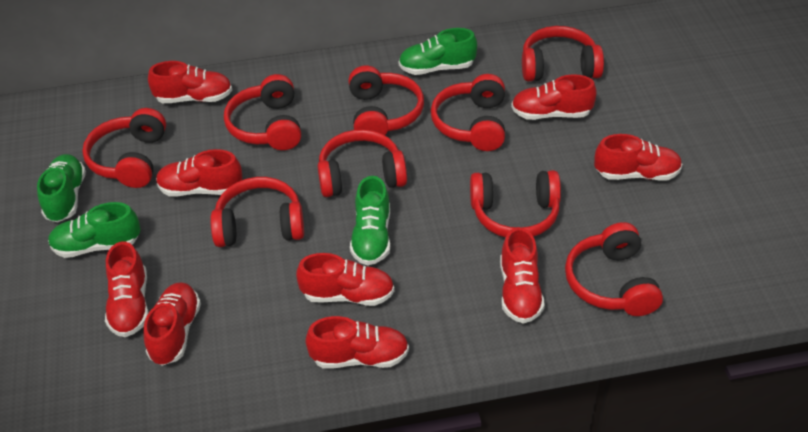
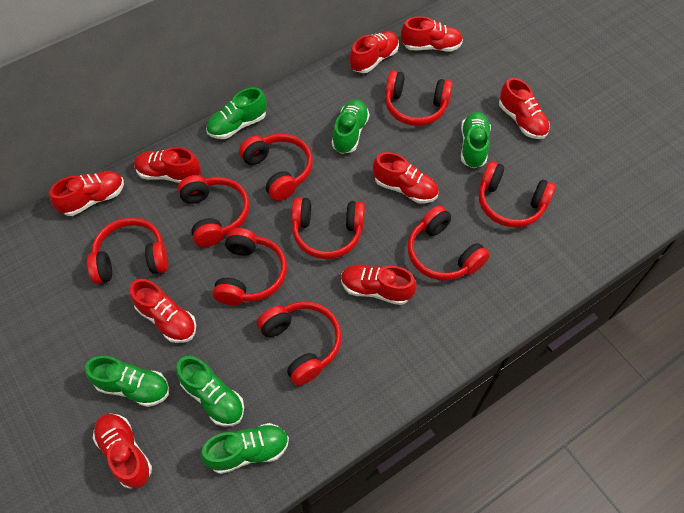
green shoe: [37,154,86,222] [48,202,141,258] [350,176,390,265] [399,28,477,75] = 4 -> [85,356,169,407] [176,356,244,427] [201,423,289,474] [206,87,267,139] [332,99,370,154] [461,112,491,168] = 6

